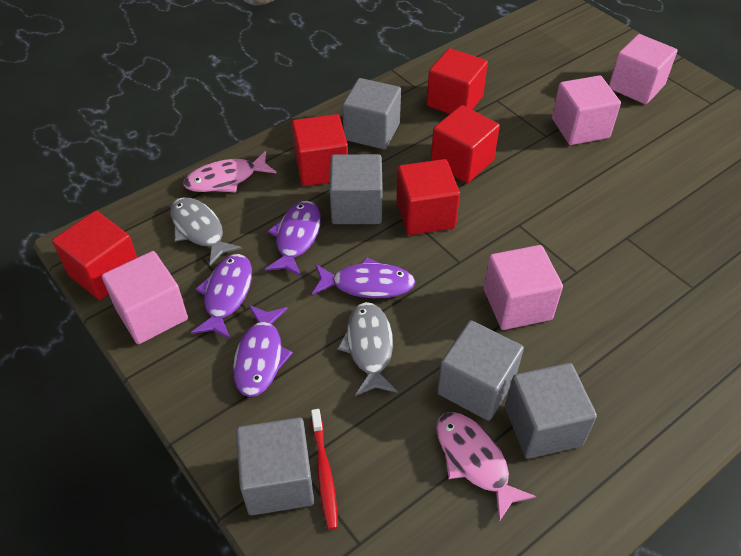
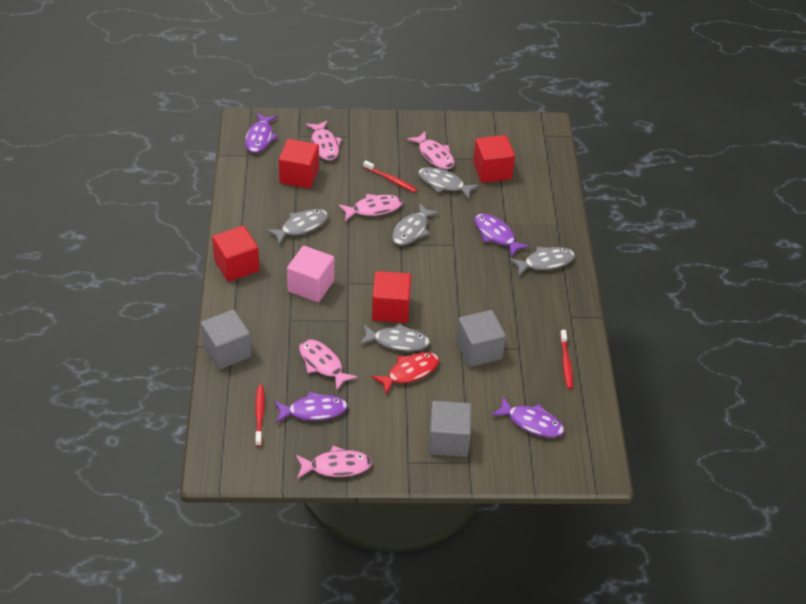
grey cube: [236,417,314,515] [330,154,383,224] [342,78,401,149] [437,320,524,421] [505,363,597,459] = 5 -> [200,309,251,370] [429,401,472,457] [456,310,506,367] = 3
grey fish: [170,197,242,266] [337,302,398,396] = 2 -> [266,209,328,244] [359,323,430,351] [392,203,439,245] [418,167,479,199] [509,247,575,276] = 5
pink cube: [102,251,188,344] [484,245,563,330] [552,75,621,145] [609,34,677,104] = 4 -> [287,246,334,302] = 1
pink fish: [183,151,276,193] [436,412,536,522] = 2 -> [296,446,372,479] [299,339,357,390] [306,120,342,160] [338,194,402,221] [407,132,454,169] = 5
red cube: [52,211,138,300] [292,114,348,186] [396,159,460,235] [427,48,488,114] [431,105,500,183] = 5 -> [212,226,259,282] [279,139,319,189] [372,271,411,323] [473,135,515,183] = 4
red fish: none = 0 -> [371,352,439,394] = 1
red toothbrush: [311,409,338,530] = 1 -> [255,385,265,446] [363,160,417,193] [560,330,573,389] = 3

